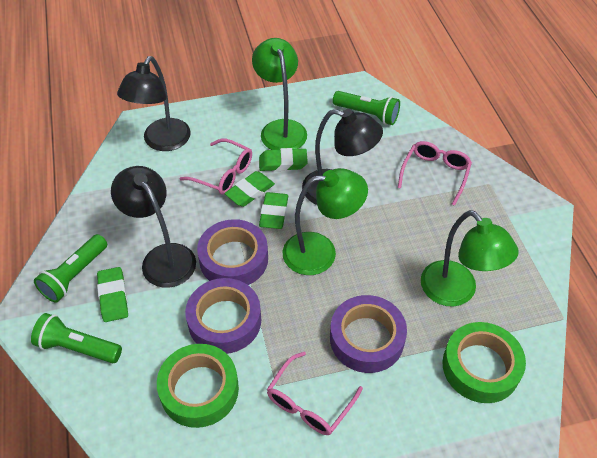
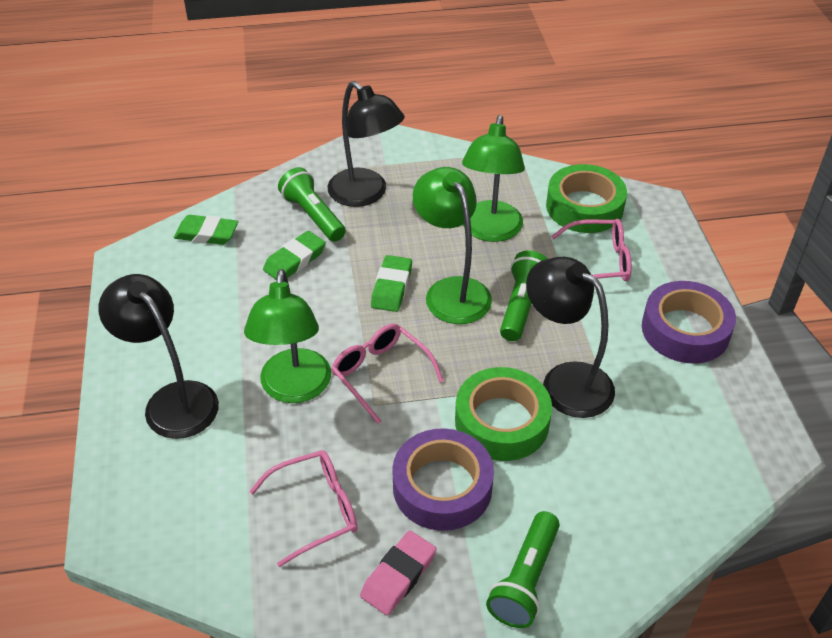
green eraser: [97,267,128,322] [224,171,275,207] [259,148,308,171] [259,192,288,229] = 4 -> [174,215,238,245] [263,231,326,280] [371,255,412,312] = 3
pink eraser: none = 0 -> [360,530,437,615] = 1
purple tape: [185,278,261,354] [197,219,268,285] [330,295,407,373] = 3 -> [392,428,494,531] [642,281,736,364] = 2

